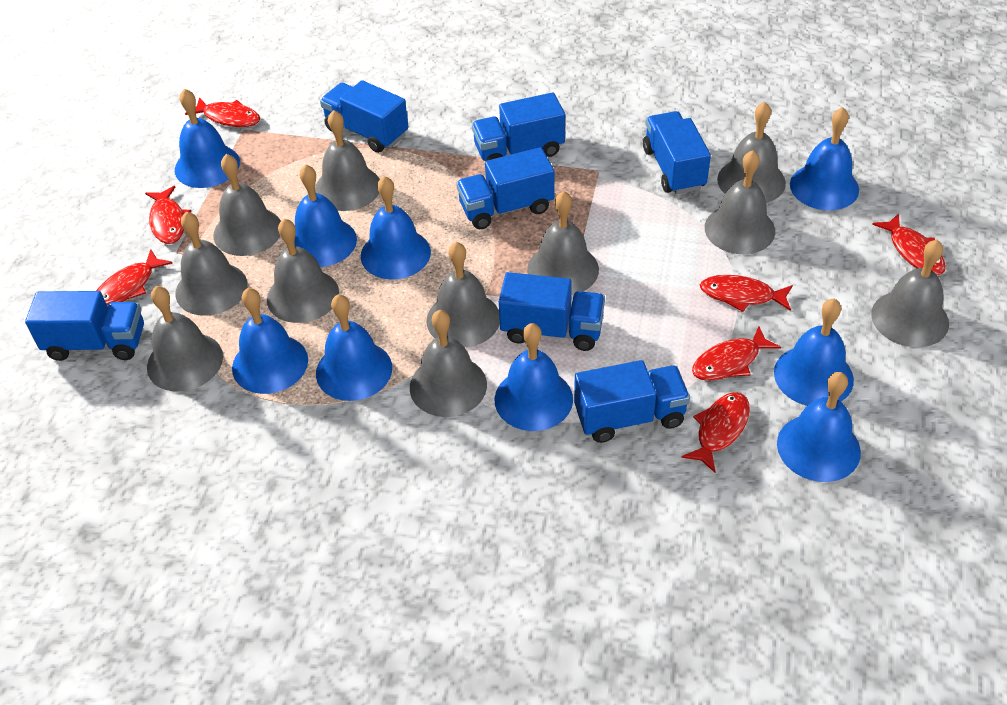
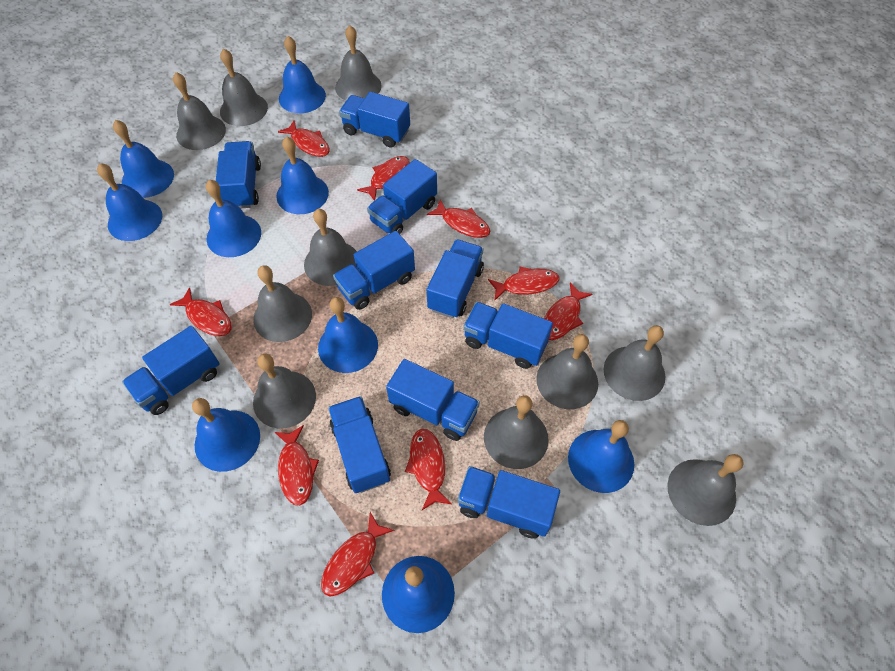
blue truck: [25,291,144,361] [320,80,408,153] [456,147,554,229] [472,92,565,161] [499,272,605,351] [574,360,690,443] [643,111,711,194] = 7 -> [122,326,220,415] [216,141,261,209] [328,396,391,493] [333,231,415,310] [339,92,410,148] [367,159,437,234] [386,359,480,441] [427,239,484,318] [457,466,560,539] [463,302,553,369] = 10
grey bell: [147,286,223,392] [175,212,247,316] [213,154,281,256] [267,218,339,323] [315,110,380,211] [410,310,487,417] [426,242,500,347] [527,191,599,295] [705,150,775,254] [717,102,786,203] [871,240,949,347] = 11 -> [173,72,226,150] [220,48,268,126] [253,266,312,342] [253,354,316,428] [304,209,357,286] [335,25,382,101] [484,395,549,469] [536,334,598,409] [603,325,665,401] [667,454,744,526] = 10
red fish: [96,249,172,306] [145,186,191,244] [185,97,260,127] [681,392,750,473] [692,326,781,381] [700,275,793,312] [872,214,946,275] = 7 -> [170,287,232,336] [275,425,319,505] [278,121,330,157] [321,512,394,597] [357,156,410,201] [405,429,452,510] [427,200,490,238] [488,267,559,300] [544,283,593,340] = 9

